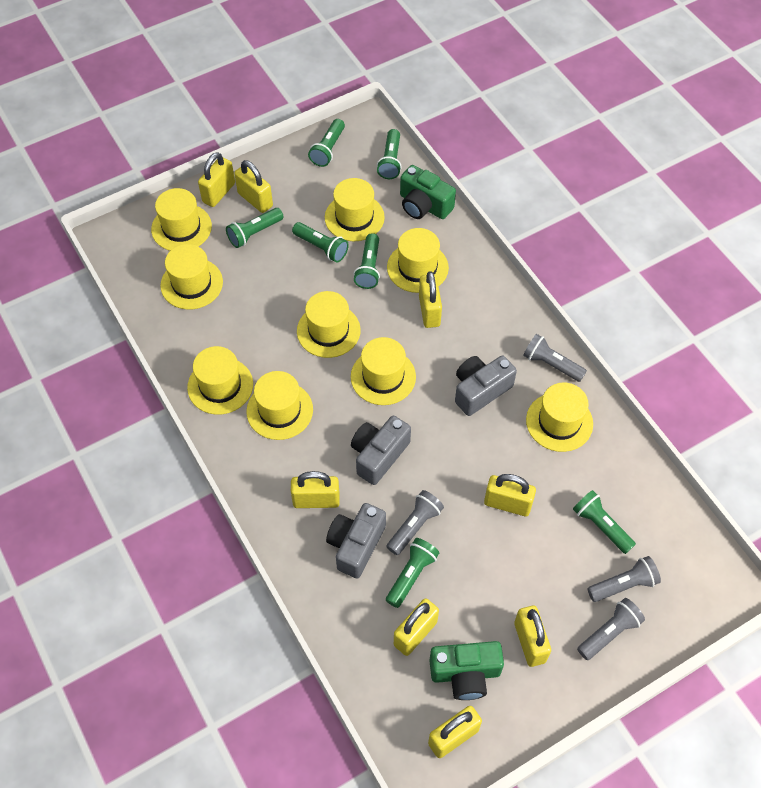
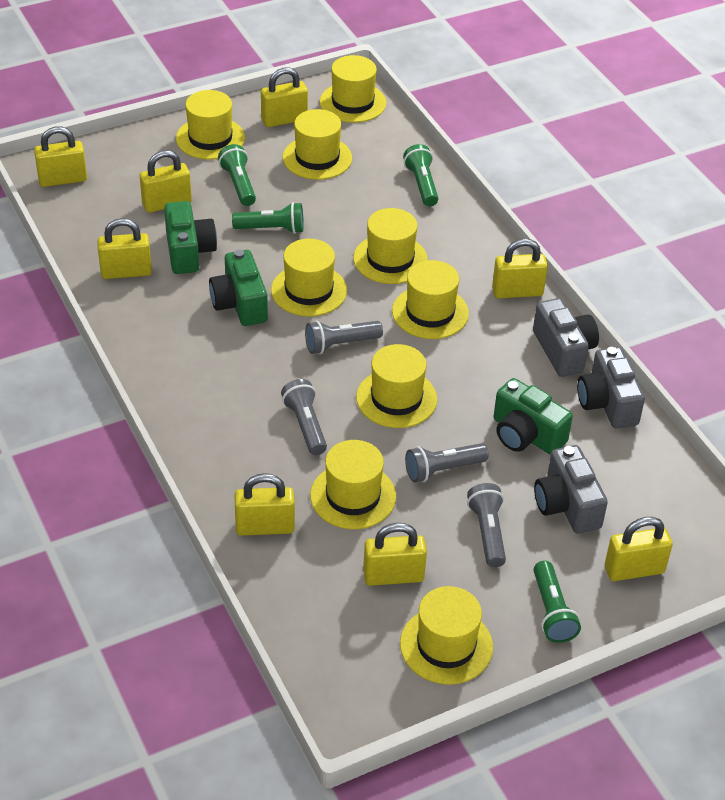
green camera: [400,165,456,219] [429,641,504,700] = 2 -> [164,201,217,274] [209,249,268,326] [494,378,573,455] = 3
green flashlight: [226,208,284,248] [292,222,349,263] [308,119,345,167] [353,233,380,289] [377,129,402,179] [386,538,439,608] [573,490,636,554] = 7 -> [218,144,256,206] [232,202,304,234] [403,144,438,206] [533,561,581,643] = 4

